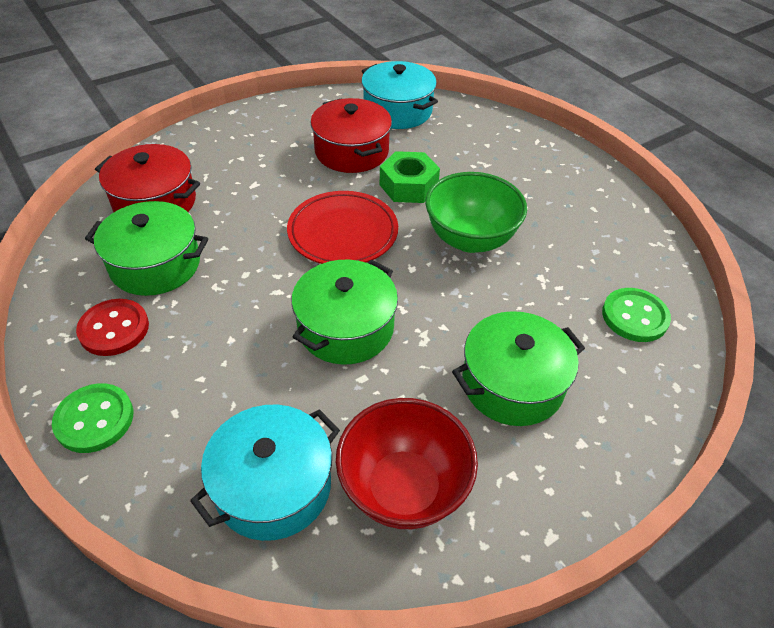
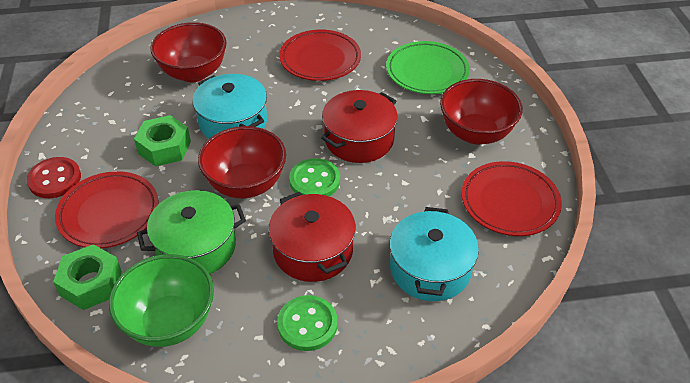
green nut: [380,151,440,203] = 1 -> [53,244,122,310] [134,115,191,167] = 2
green plate: none = 0 -> [386,41,470,94] = 1
green pot: [85,201,208,296] [291,260,398,365] [452,311,585,426] = 3 -> [137,190,246,274] = 1
red bowl: [336,398,478,529] = 1 -> [151,22,227,82] [198,126,286,198] [440,79,523,144] = 3
red plate: [287,191,398,264] = 1 -> [55,171,158,248] [279,30,361,81] [461,161,562,236] = 3

